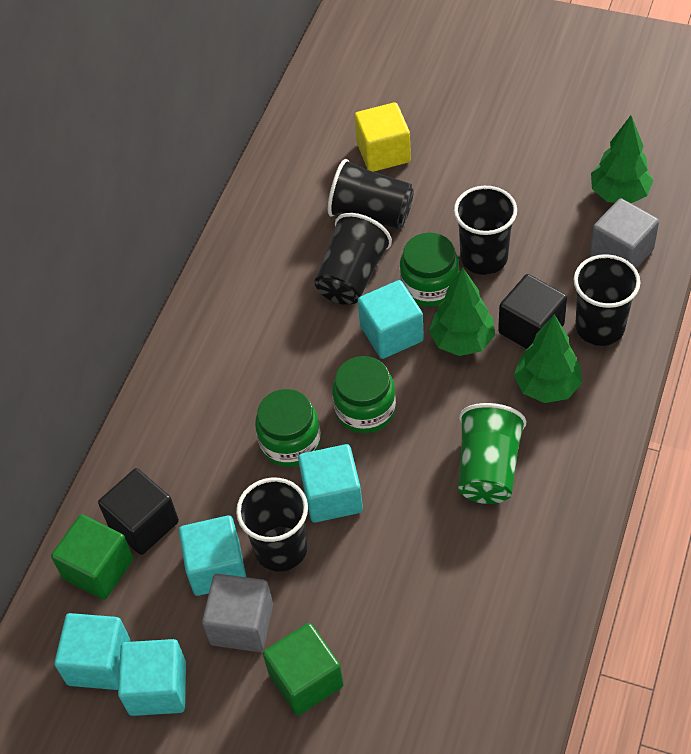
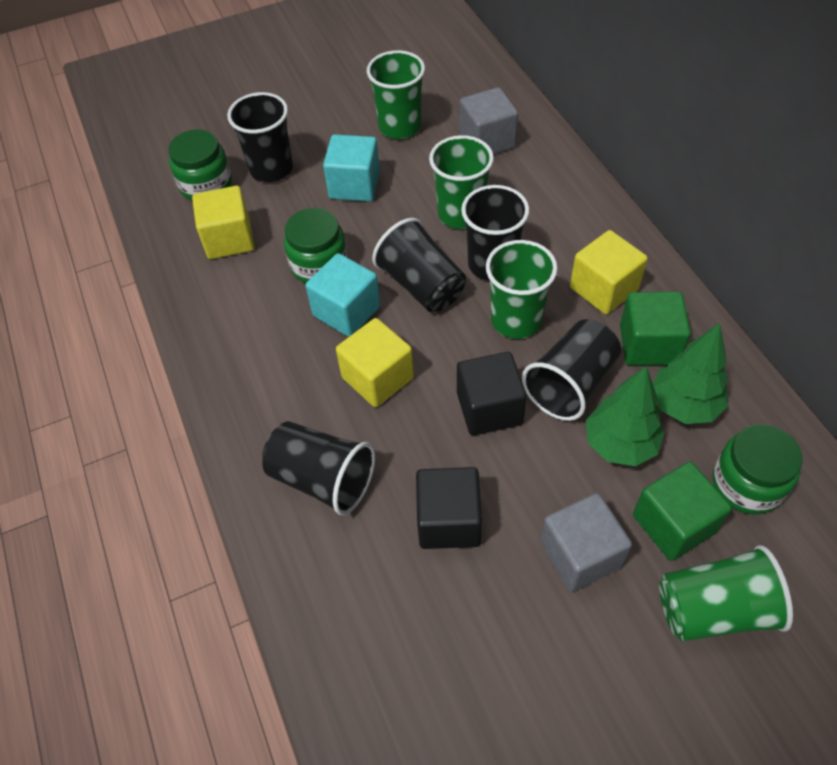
green cup: [458,403,526,504] = 1 -> [367,50,425,139] [429,135,494,229] [486,240,558,339] [659,545,793,641] = 4
green tree: [429,267,495,356] [514,314,582,403] [591,115,653,203] = 3 -> [586,366,664,466] [653,323,728,424] = 2
turquoise cube: [54,613,130,690] [118,639,186,716] [179,515,246,596] [298,444,363,523] [358,280,424,359] = 5 -> [305,253,380,337] [323,134,380,202] = 2
yellow cube: [355,102,411,172] = 1 -> [192,186,255,259] [336,318,414,407] [570,230,648,314] = 3

